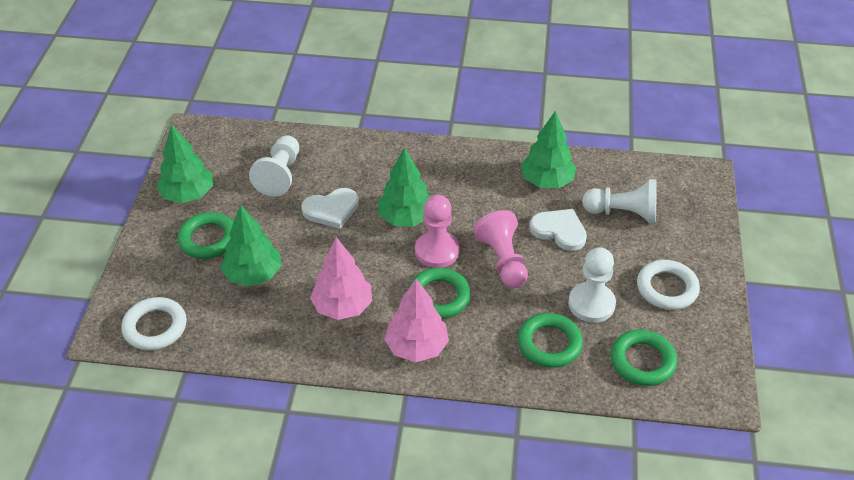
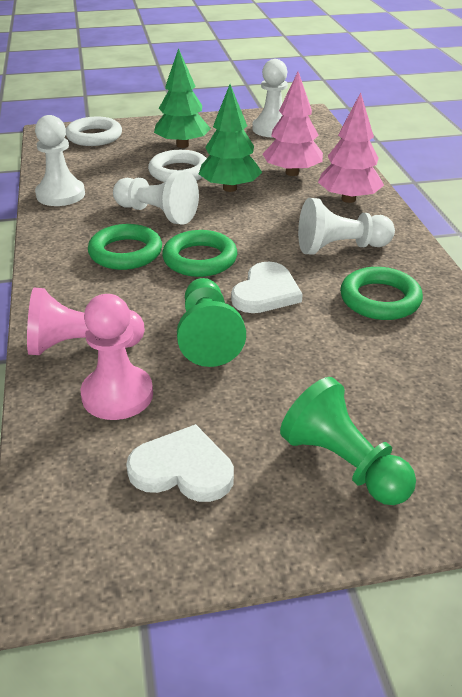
green pawn: none = 0 -> [177,278,246,367] [280,377,416,505] = 2
green ring: [177,212,233,259] [409,268,471,319] [518,313,583,368] [611,330,677,386] = 4 -> [88,224,162,270] [162,230,237,277] [340,267,423,320] = 3
green tree: [156,124,213,203] [220,205,282,286] [378,148,430,227] [521,111,576,188] = 4 -> [154,48,211,148] [199,84,262,192] = 2
white pawn: [249,135,299,197] [568,247,616,323] [582,179,657,223] = 3 -> [35,115,85,206] [113,171,199,225] [252,59,288,137] [298,198,395,255] = 4

